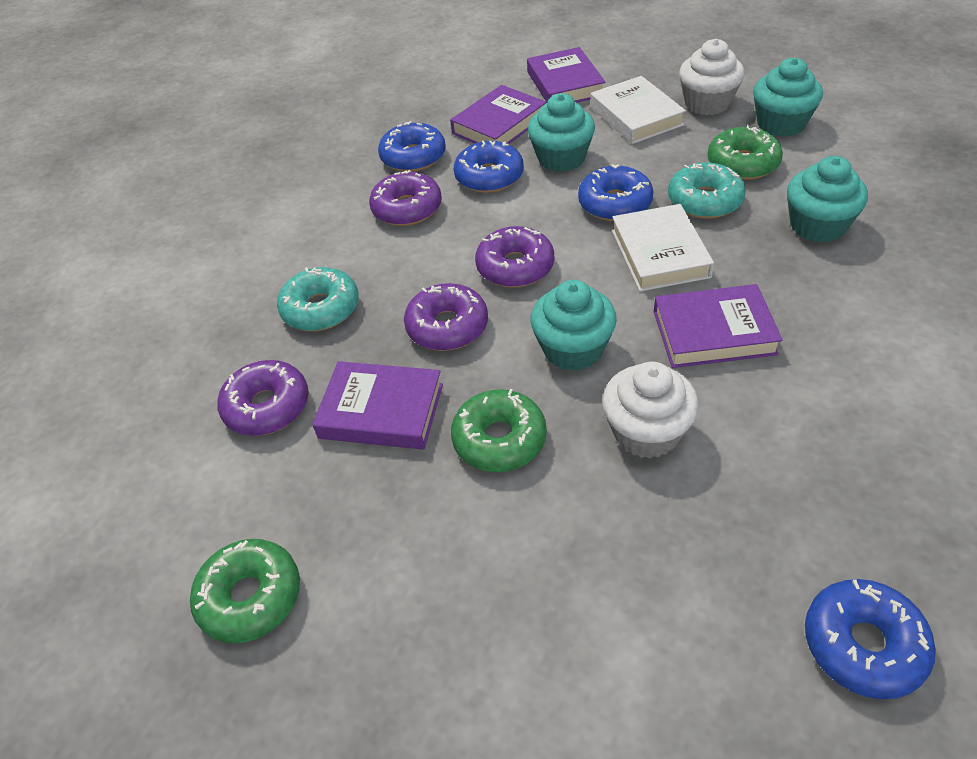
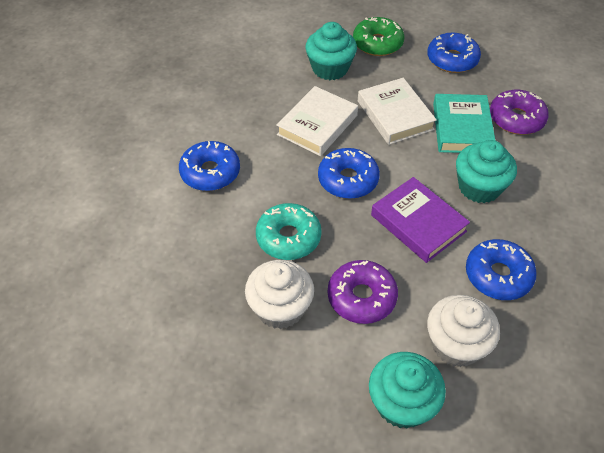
green donut: [190,539,300,644] [451,389,547,472] [707,125,783,180] = 3 -> [353,17,404,56] = 1
purple book: [312,361,443,450] [450,85,547,144] [527,47,606,103] [654,284,783,368] = 4 -> [371,177,470,263] = 1
purple donut: [217,360,309,436] [369,170,442,226] [404,283,488,351] [475,226,554,288] = 4 -> [328,260,398,324] [490,90,549,135] = 2
turquoise book: none = 0 -> [433,94,496,153] = 1
turquoise cupcake: [528,93,595,172] [531,280,617,371] [753,58,823,137] [787,156,868,243] = 4 -> [306,22,357,80] [369,352,446,428] [456,140,517,203] = 3
turquoise donut: [277,267,359,331] [668,162,746,219] = 2 -> [256,203,322,260] = 1

